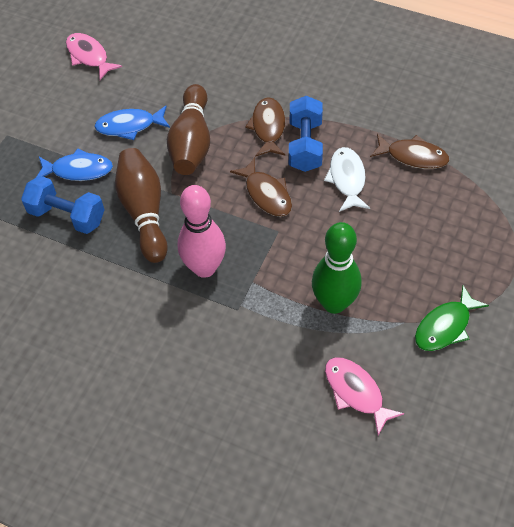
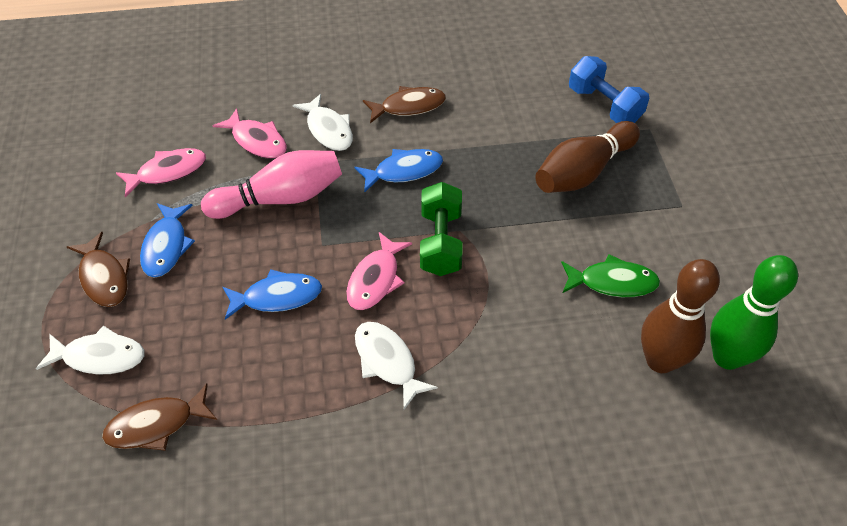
blue dumbbell: [21,176,104,234] [289,96,323,172] = 2 -> [569,56,649,123] = 1
blue fish: [36,148,113,181] [94,106,170,140] = 2 -> [140,203,195,278] [223,269,322,320] [354,149,443,193] = 3
green dumbbell: none = 0 -> [420,182,463,276] = 1
pink fish: [66,33,122,80] [325,357,404,435] = 2 -> [116,148,206,197] [213,108,287,159] [346,232,412,310] = 3
white fish: [324,147,370,212] = 1 -> [36,326,144,374] [293,94,353,151] [355,322,438,410] = 3

